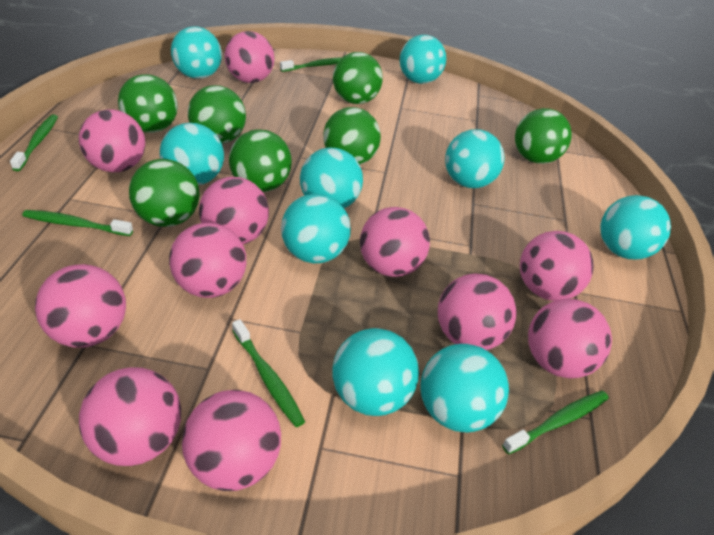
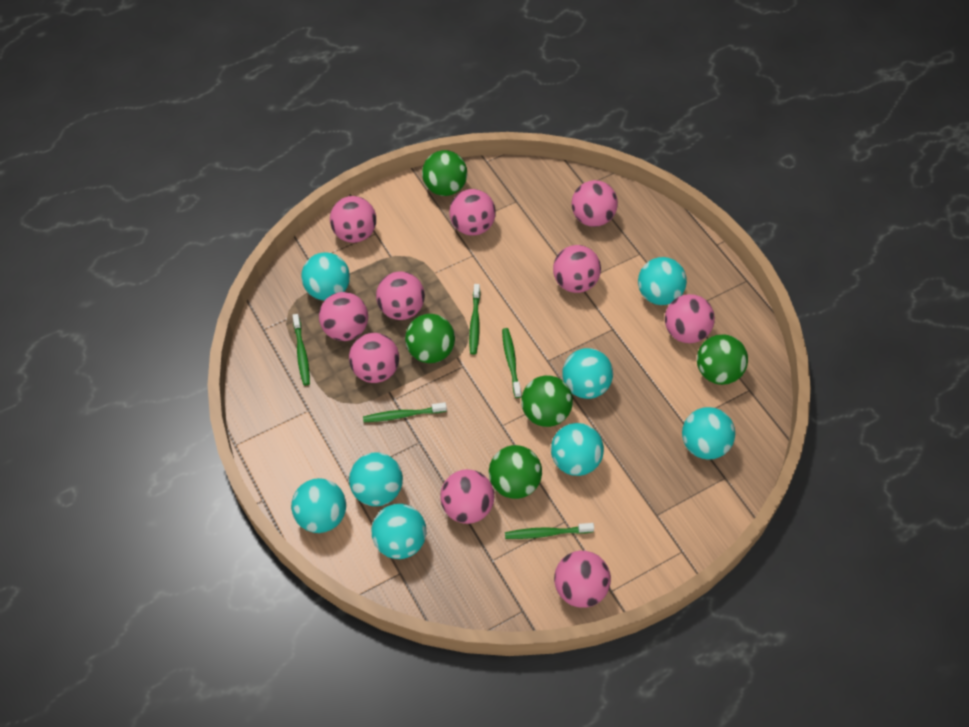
green ball: [118,74,178,133] [129,159,200,227] [188,85,246,144] [229,129,292,192] [323,107,381,165] [333,52,383,104] [515,108,572,164] = 7 -> [405,314,455,363] [422,150,467,196] [489,445,542,499] [521,375,573,427] [697,334,748,385] = 5
pink ball: [35,264,126,347] [79,109,145,172] [79,367,181,466] [169,223,246,298] [182,390,281,491] [199,177,269,244] [225,31,274,83] [360,207,430,277] [438,273,517,350] [520,231,594,301] [528,299,612,378] = 11 -> [319,292,368,341] [330,196,376,243] [349,333,399,383] [376,271,425,320] [440,469,494,524] [449,189,496,236] [553,245,601,293] [554,551,611,608] [571,180,618,227] [665,294,715,343] = 10
turquoise ball: [160,123,224,185] [171,26,222,79] [281,194,351,263] [300,147,363,208] [332,328,419,416] [400,35,446,84] [421,344,509,433] [445,129,505,188] [600,195,671,260] = 9 -> [291,478,346,533] [301,252,350,301] [349,453,403,506] [371,504,426,559] [551,423,604,476] [562,348,613,399] [638,257,687,305] [682,407,735,460] = 8

